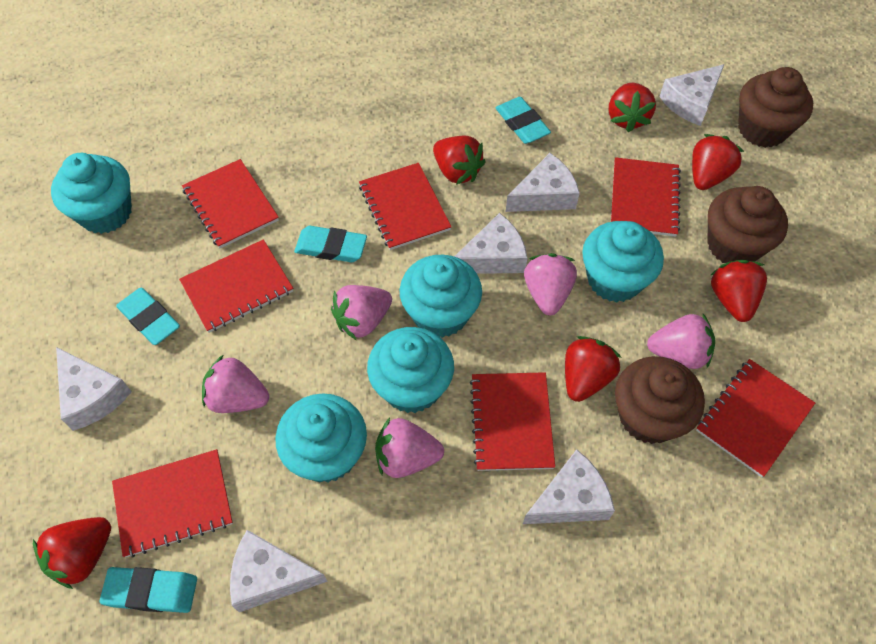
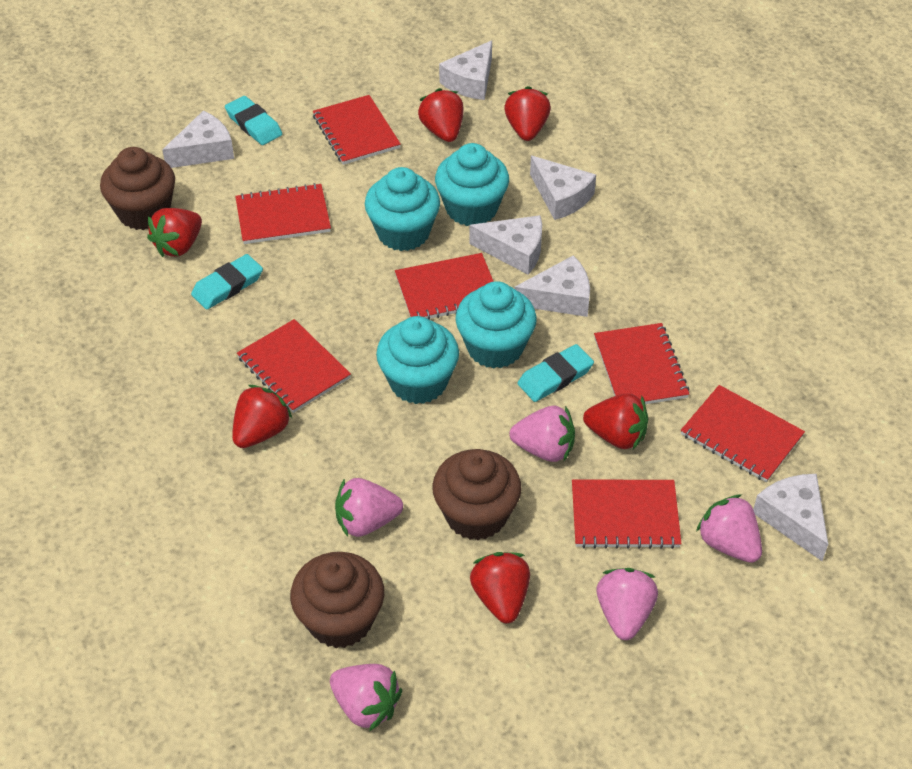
turquoise cupcake: [51,153,132,234] [275,393,367,483] [367,327,454,413] [400,255,482,338] [582,221,664,302] = 5 -> [365,167,440,251] [376,316,459,404] [435,143,509,226] [455,281,537,369] = 4
turquoise eraser: [99,567,197,613] [116,288,180,345] [294,226,367,262] [495,97,551,144] = 4 -> [191,254,263,309] [225,96,282,145] [518,344,594,402] = 3

